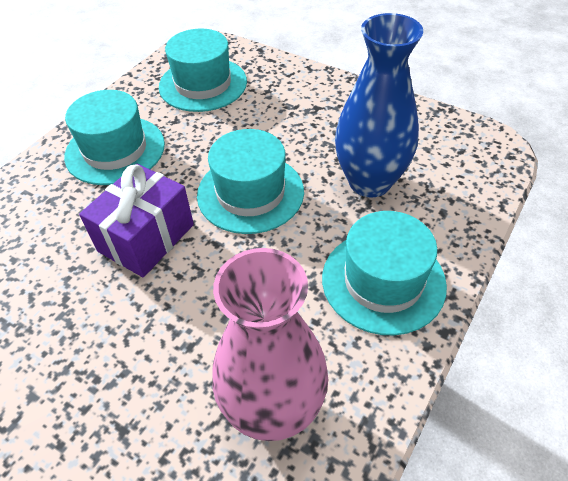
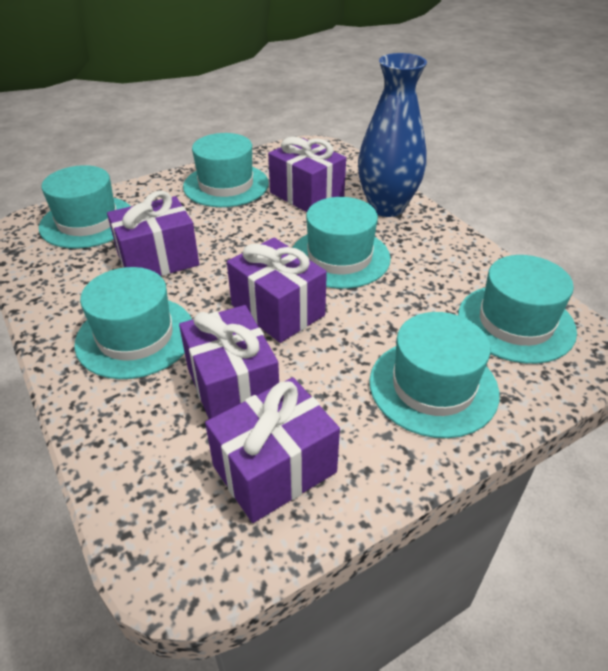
pink vase: [212,248,328,441] = 1 -> none = 0
purple gift: [79,163,194,277] = 1 -> [107,191,199,276] [179,305,279,419] [205,377,340,523] [227,238,327,343] [268,137,346,212] = 5
turquoise hat: [64,90,165,185] [159,29,247,112] [197,129,304,234] [322,211,447,335] = 4 -> [39,165,131,249] [74,267,192,379] [183,133,269,207] [292,197,391,289] [369,312,500,438] [458,255,577,364] = 6

